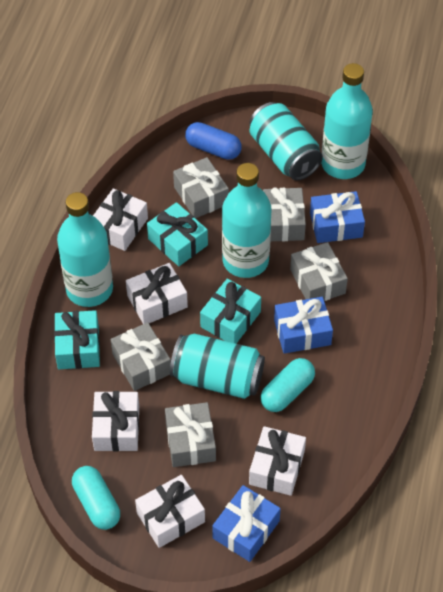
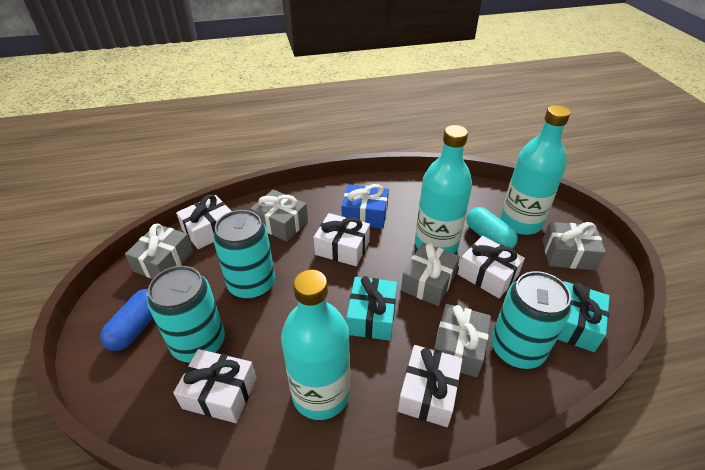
blue gift: [212,485,281,562] [274,297,333,354] [310,191,365,243] = 3 -> [342,184,389,229] = 1
turquoise can: [170,333,265,399] [250,102,323,180] = 2 -> [147,266,225,363] [213,210,275,299] [491,271,571,369] = 3
turquoise capsule: [72,466,120,530] [260,358,315,412] = 2 -> [467,207,518,248] = 1
turquoise gift: [54,310,100,369] [147,202,208,266] [200,279,261,344] = 3 -> [346,276,397,341] [557,281,610,352] = 2

